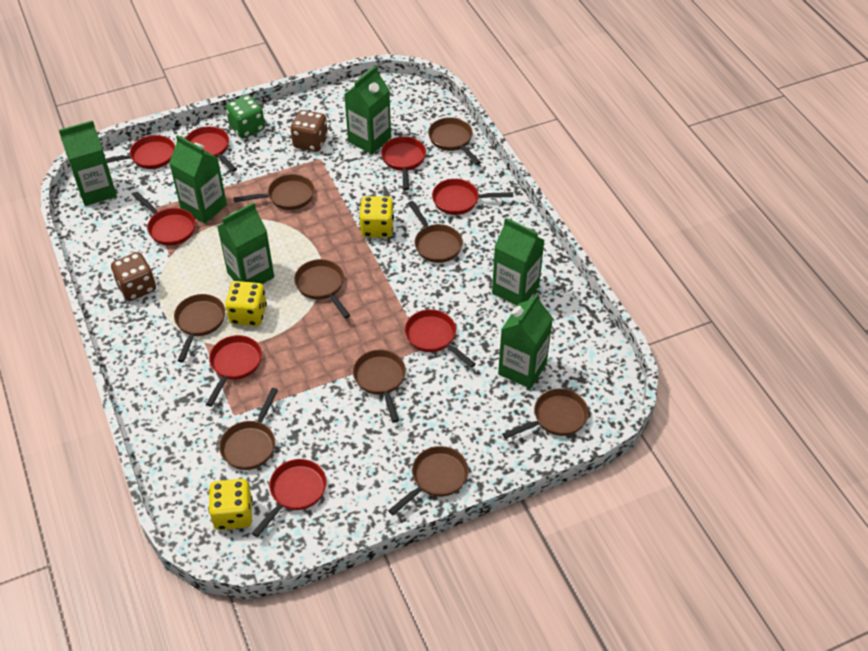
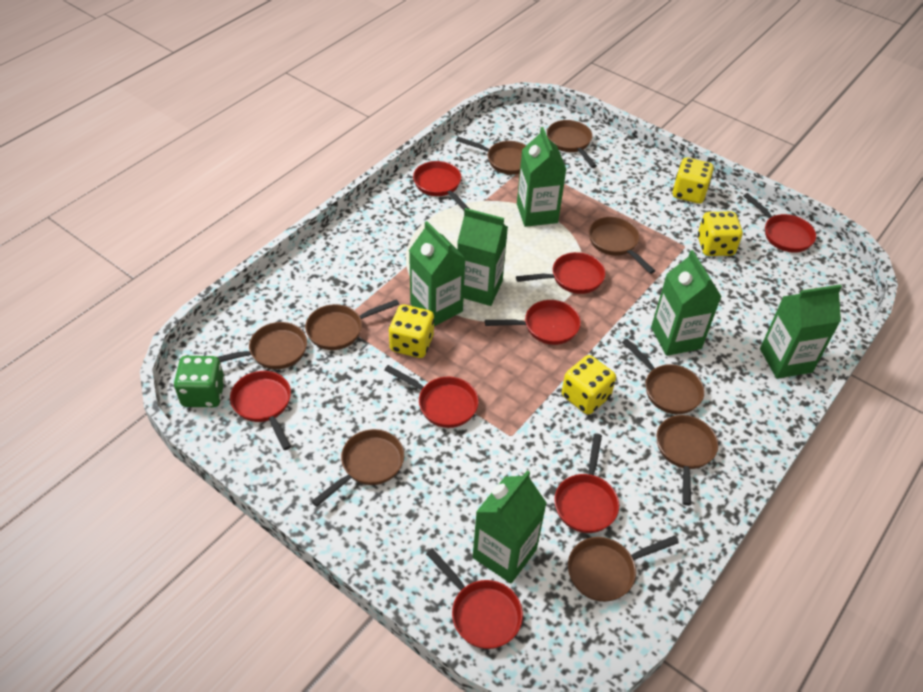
brown dice: [111,252,156,301] [291,110,328,152] = 2 -> none = 0
yellow dice: [209,479,252,530] [225,281,267,326] [360,196,394,238] = 3 -> [389,304,434,358] [562,355,616,415] [672,157,714,204] [698,212,743,256] = 4

